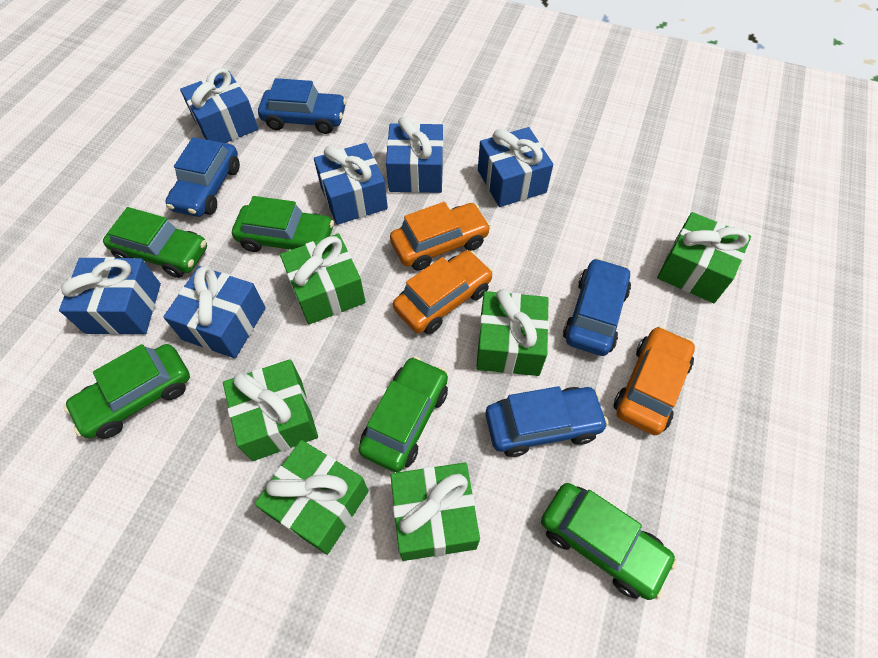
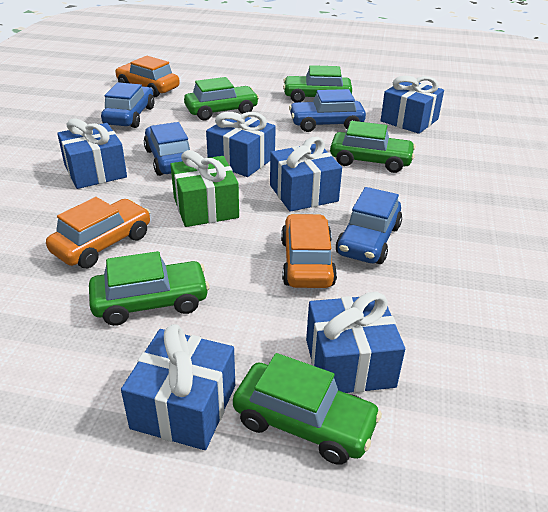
green gift: [223,359,318,461] [254,440,369,555] [280,233,366,325] [390,463,480,561] [476,289,549,376] [657,212,751,303] = 6 -> [170,150,239,227] = 1

